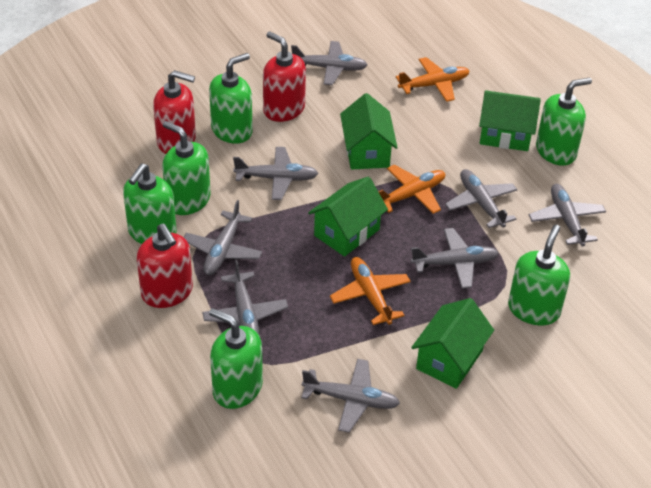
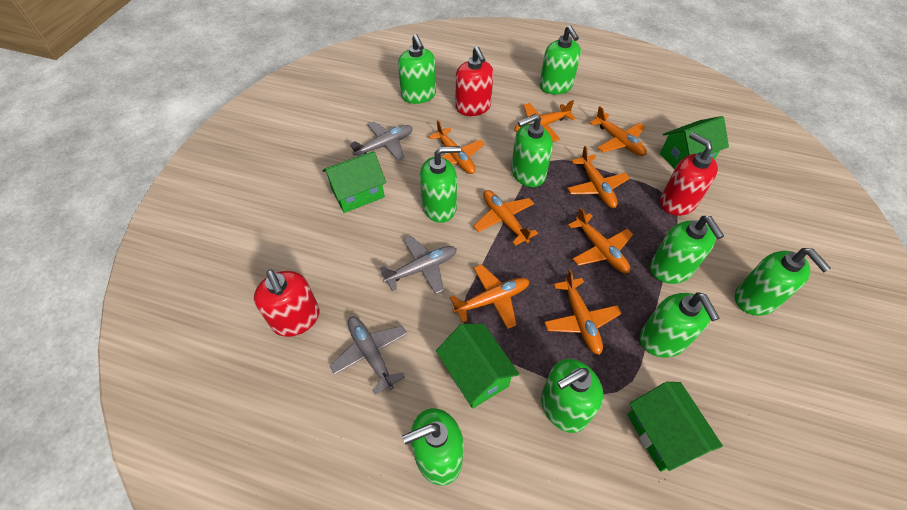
green soap dispenser: [123,164,177,244] [162,121,211,215] [209,53,253,144] [209,308,263,409] [508,225,570,325] [536,77,592,166] = 6 -> [398,34,436,104] [402,408,464,485] [420,146,461,223] [511,114,553,187] [540,25,581,94] [541,359,603,433] [640,292,720,358] [650,216,724,284] [735,248,831,316] = 9
grey plane: [184,200,262,275] [202,260,288,334] [233,147,318,200] [291,41,367,85] [301,359,400,433] [410,228,499,289] [445,169,518,228] [529,184,606,247] = 8 -> [330,316,407,395] [350,122,413,160] [380,236,457,294] = 3
orange plane: [330,257,411,325] [378,165,445,214] [396,57,470,102] = 3 -> [429,120,485,174] [450,264,529,329] [473,190,538,246] [514,100,576,142] [544,270,622,355] [567,146,630,208] [568,208,633,273] [590,106,647,156] = 8

